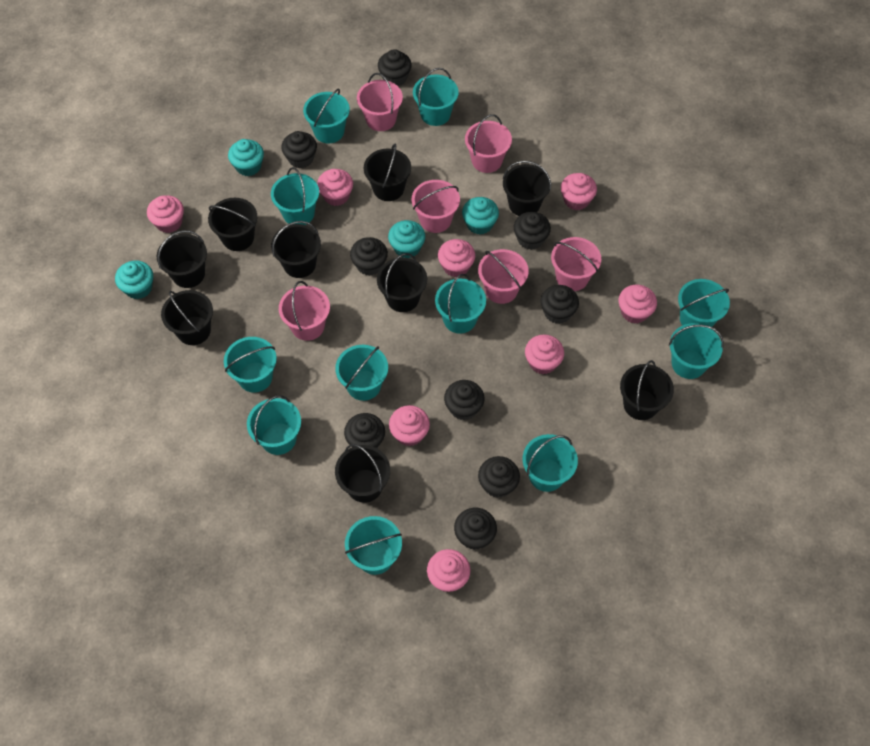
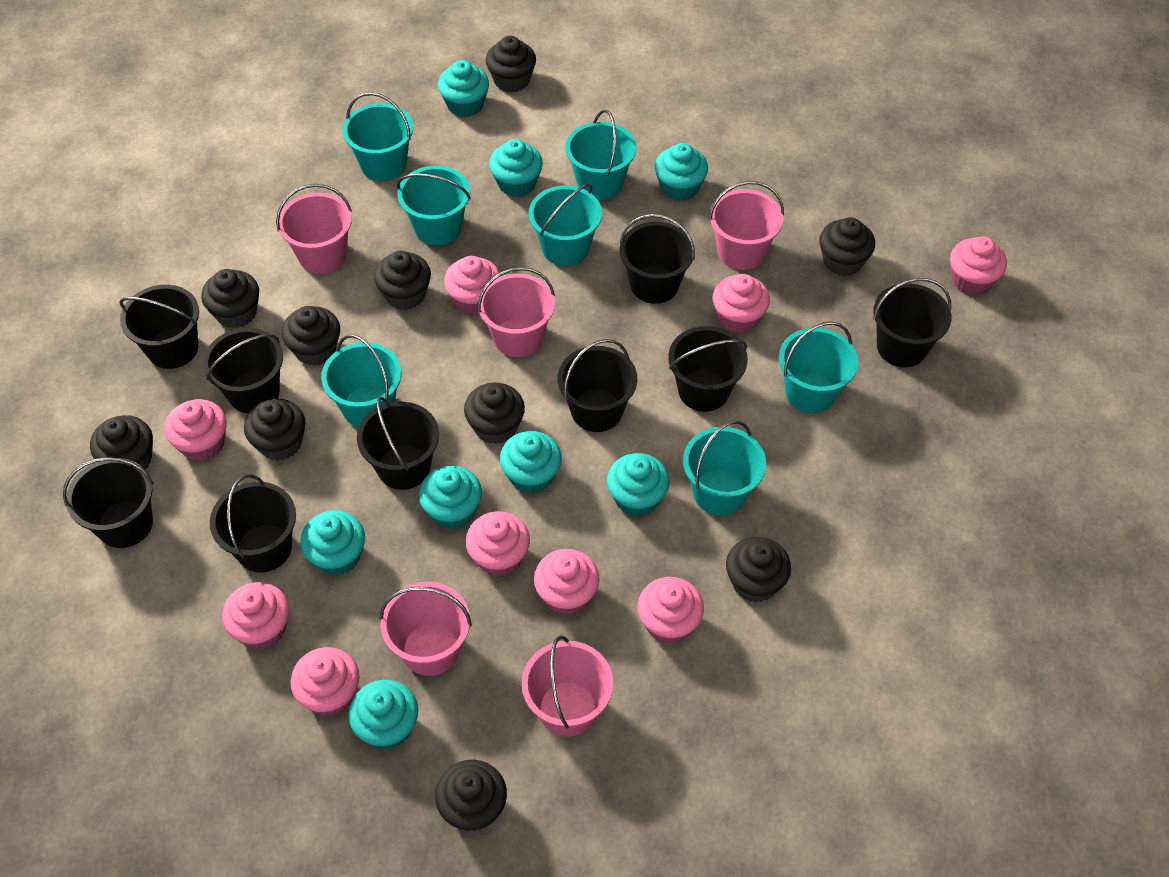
black cupcake: [281,131,317,168] [344,413,385,448] [350,237,388,276] [378,49,412,86] [444,380,485,420] [454,508,497,550] [478,456,520,498] [514,212,551,250] [541,285,579,324] = 9 -> [90,415,153,469] [201,269,259,328] [244,399,305,461] [282,306,340,366] [374,251,431,310] [435,760,507,832] [464,383,525,444] [486,36,536,93] [726,537,791,602] [819,217,875,276] = 10
pink bucket: [279,281,330,341] [357,73,403,131] [412,180,460,233] [465,114,512,173] [478,249,529,304] [551,237,601,291] = 6 -> [276,184,352,274] [380,582,472,676] [478,267,555,357] [522,635,613,737] [709,181,784,270] = 5
pink cupcake: [147,195,184,233] [317,169,353,206] [389,405,430,446] [427,549,471,592] [438,239,475,277] [525,335,564,374] [561,173,597,210] [619,285,657,324] = 8 -> [165,399,227,461] [222,582,289,650] [290,647,360,716] [444,256,501,315] [465,511,530,577] [534,549,600,615] [638,577,704,644] [713,274,770,333] [950,236,1007,295] = 9
turquoise bucket: [224,337,277,393] [247,395,301,455] [271,167,319,225] [303,89,350,143] [335,345,388,401] [345,516,402,575] [413,68,459,126] [435,274,486,334] [523,434,578,492] [669,323,724,379] [678,279,730,327] = 11 -> [321,334,401,427] [343,92,413,181] [397,166,471,246] [529,183,602,266] [565,109,636,200] [683,421,766,516] [779,322,858,413] = 7
turquoise cupcake: [115,261,153,299] [228,139,264,176] [388,220,425,258] [462,197,499,235] = 4 -> [300,511,365,576] [349,680,418,749] [419,466,482,529] [438,60,489,117] [489,139,543,197] [500,431,562,494] [607,453,670,517] [655,143,708,201] = 8

